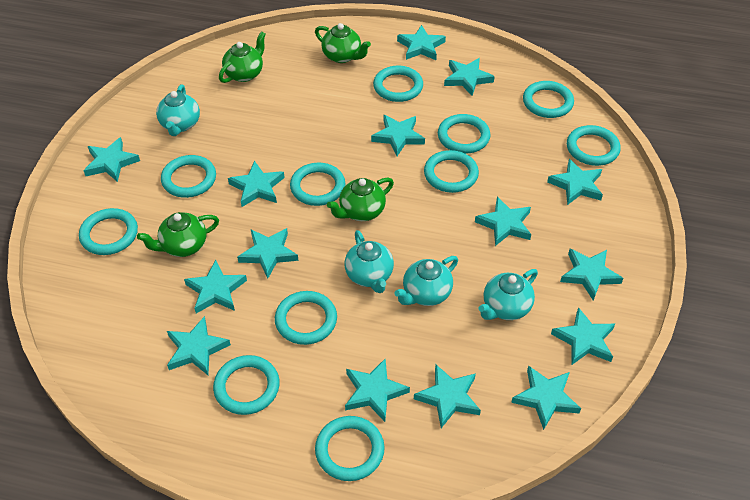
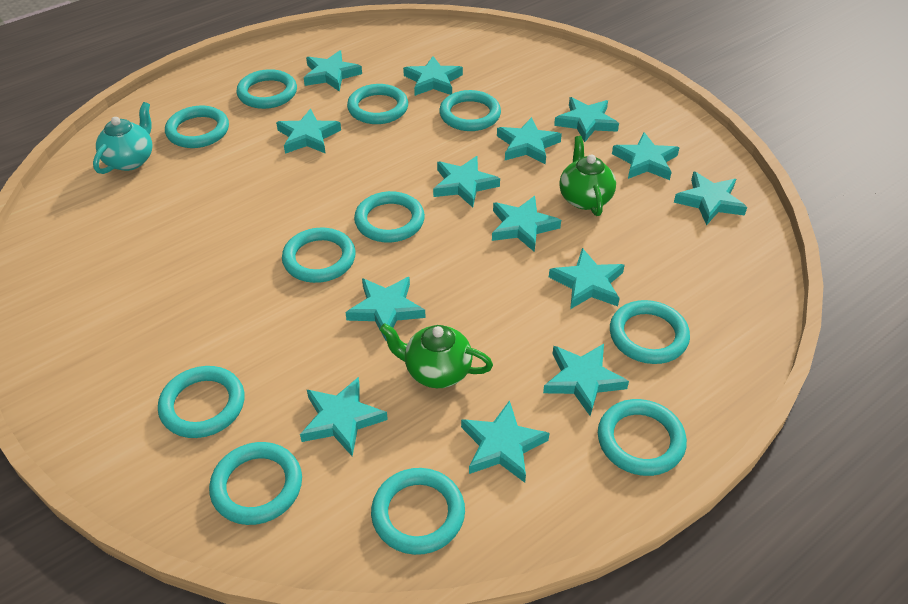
green teapot: [137,212,219,257] [219,31,266,83] [315,23,371,63] [327,178,394,221] = 4 -> [380,323,493,388] [559,136,616,216] = 2
turquoise star: [84,137,140,182] [167,316,231,375] [184,260,247,313] [228,161,285,207] [237,228,299,279] [345,359,410,422] [371,115,425,156] [397,25,446,60] [414,365,481,428] [444,58,495,96] [475,197,531,246] [511,365,581,430] [547,159,603,205] [551,307,615,365] [560,249,623,301] = 15 -> [276,109,341,154] [300,377,388,456] [304,50,362,92] [345,277,426,340] [403,56,463,96] [433,156,500,207] [461,400,550,483] [492,196,561,252] [497,117,562,164] [543,344,629,416] [549,248,625,309] [554,97,619,142] [612,132,679,180] [674,171,747,225] = 14
turquoise teapot: [156,84,200,136] [345,230,394,293] [394,256,458,306] [478,269,538,320] = 4 -> [93,102,152,174] = 1

